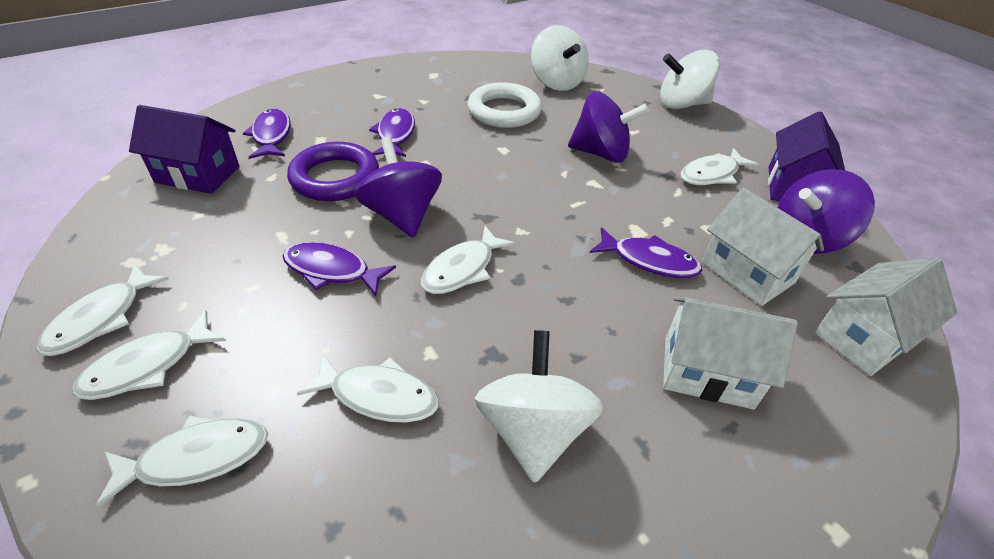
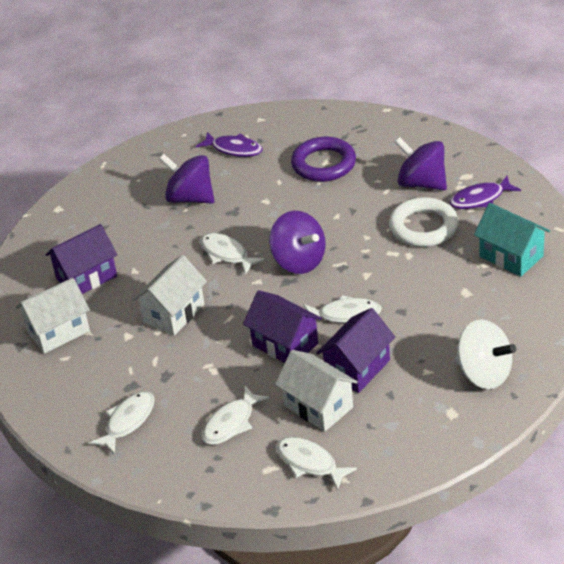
purple fish: [243,108,291,159] [282,242,396,296] [369,108,415,157] [590,227,702,278] = 4 -> [196,132,263,157] [449,176,521,209] = 2
purple house: [129,105,240,194] [768,111,845,202] = 2 -> [45,224,117,294] [243,290,322,363] [316,308,395,393] = 3
turquoise house: none = 0 -> [474,203,550,277] = 1
white fish: [36,264,169,356] [72,311,226,400] [95,415,268,508] [297,353,439,423] [421,226,515,294] [681,148,759,185] = 6 -> [89,391,155,455] [200,233,265,275] [202,386,270,445] [276,437,357,490] [303,295,382,323] = 5
white spinning top: [475,330,603,483] [531,25,589,91] [660,50,720,109] = 3 -> [456,319,516,389] = 1

